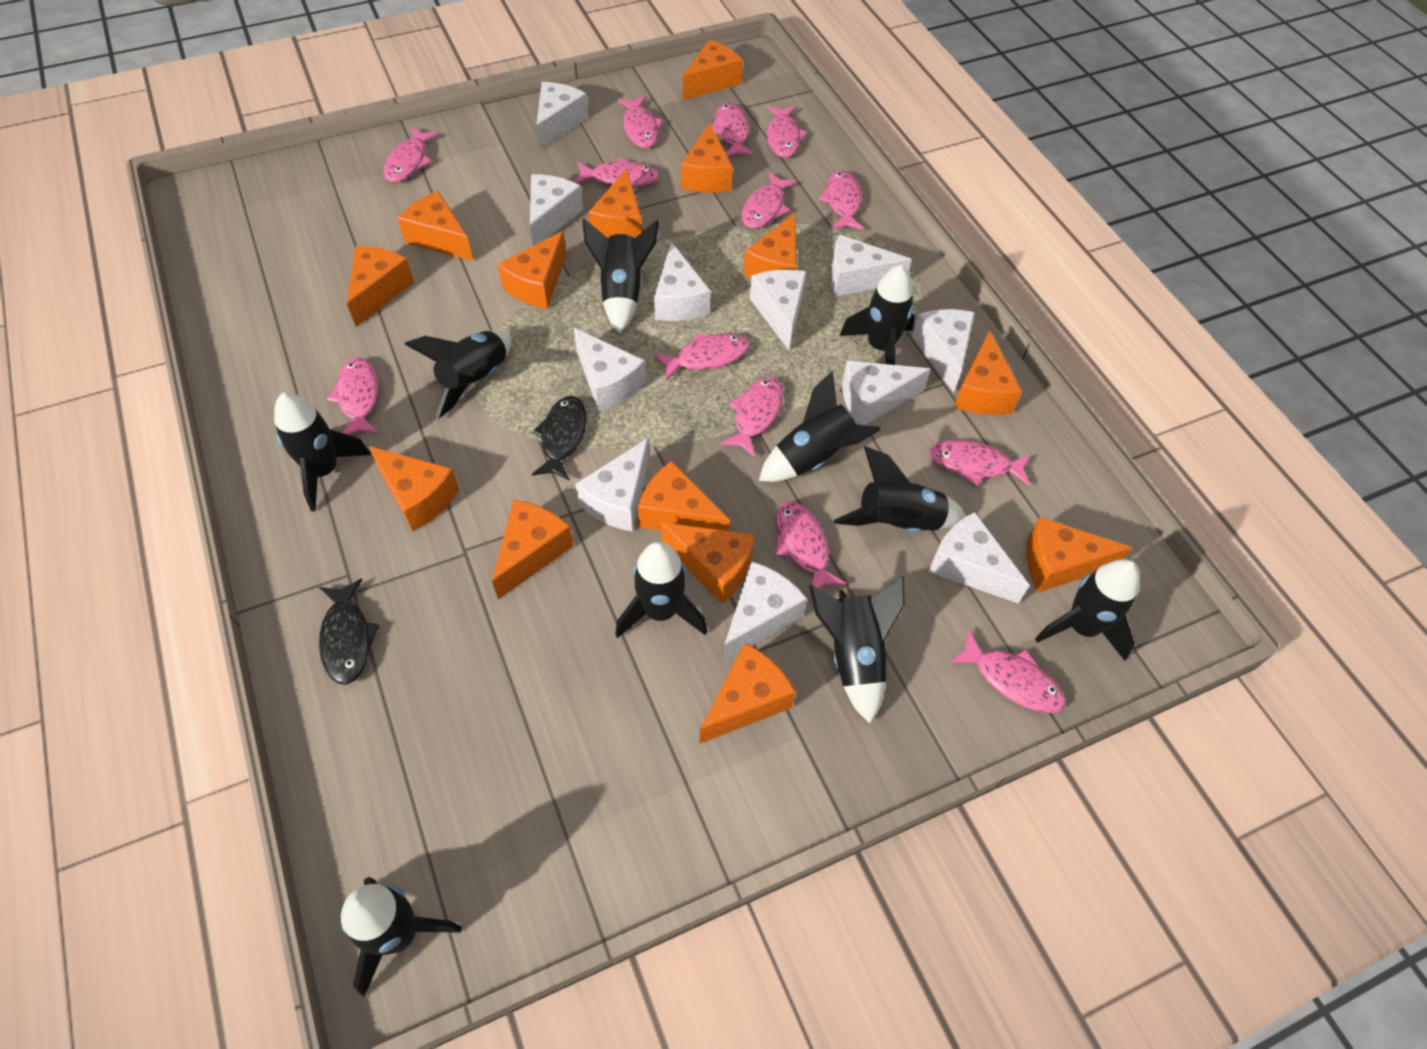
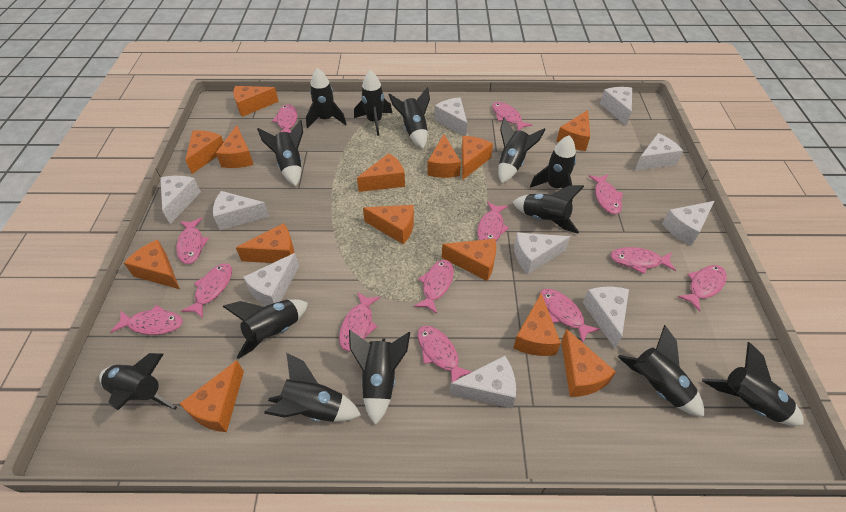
black fish: [319,579,380,684] [532,396,587,480] = 2 -> none = 0
black rocket: [274,392,371,511] [341,877,461,996] [405,331,511,419] [583,219,659,333] [615,541,707,638] [759,371,881,482] [809,576,904,723] [834,447,966,532] [840,265,915,365] [1035,559,1140,661] = 10 -> [99,353,177,410] [222,299,308,359] [257,120,303,186] [264,353,361,422] [306,68,346,129] [349,330,410,425] [354,70,392,136] [389,87,430,149] [498,117,546,184] [513,185,584,233] [530,135,576,202] [618,325,704,417] [702,342,804,426] = 13
white cheese: [530,174,583,246] [536,82,588,150] [574,328,645,411] [576,438,649,532] [654,242,711,321] [723,561,807,661] [750,270,807,350] [830,235,912,297] [842,361,931,425] [912,309,975,393] [928,512,1030,603] = 11 -> [160,176,201,224] [213,191,269,230] [243,253,299,306] [434,97,467,136] [449,356,516,408] [514,232,570,274] [583,287,629,348] [600,87,632,126] [634,133,683,171] [662,201,714,246] = 10

